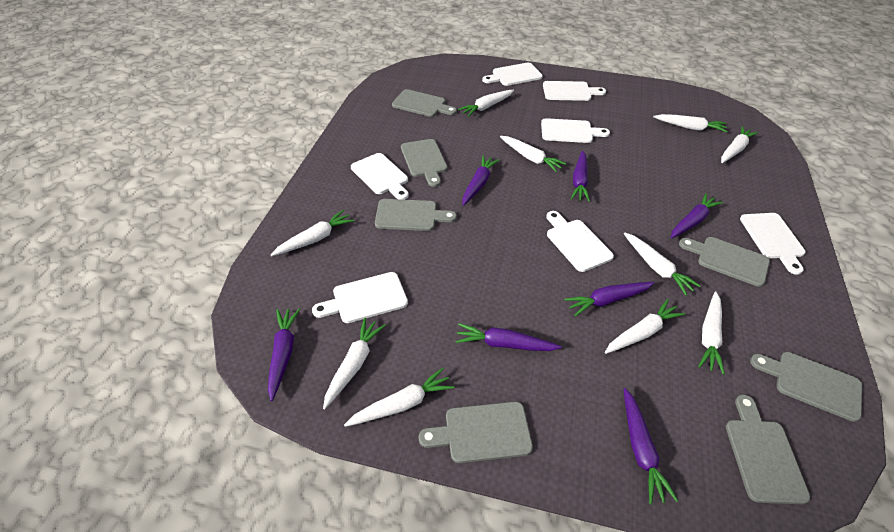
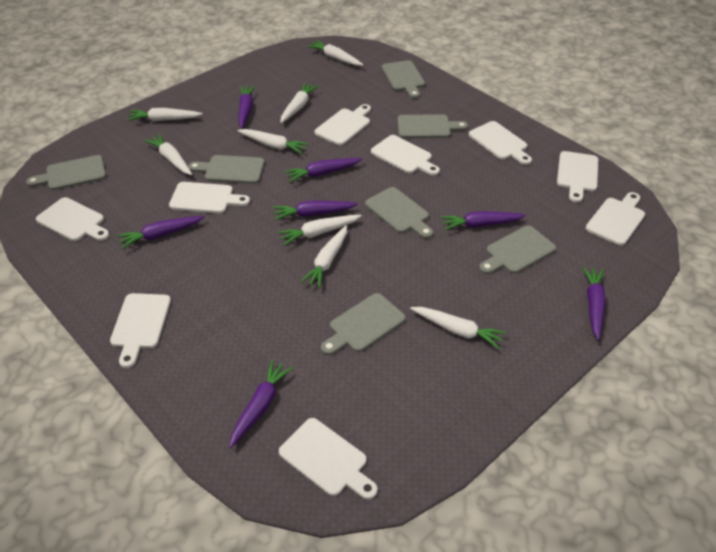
white carrot: [271,210,354,256] [323,318,386,409] [344,368,455,427] [458,90,514,117] [500,136,567,172] [605,299,685,354] [624,232,700,295] [653,114,727,132] [698,292,725,374] [721,126,758,163] = 10 -> [127,108,203,121] [144,134,192,175] [237,129,309,154] [277,215,362,246] [280,82,319,123] [300,225,347,288] [307,40,363,66] [410,307,506,349] = 8
white cutting board: [312,272,408,323] [351,153,409,200] [482,63,543,86] [541,118,610,143] [543,81,606,101] [546,211,614,272] [740,213,806,275] = 7 -> [36,197,109,241] [110,293,171,368] [169,182,250,213] [279,418,377,500] [315,104,371,145] [371,135,440,176] [469,121,532,165] [557,151,598,202] [586,192,645,246] = 9

